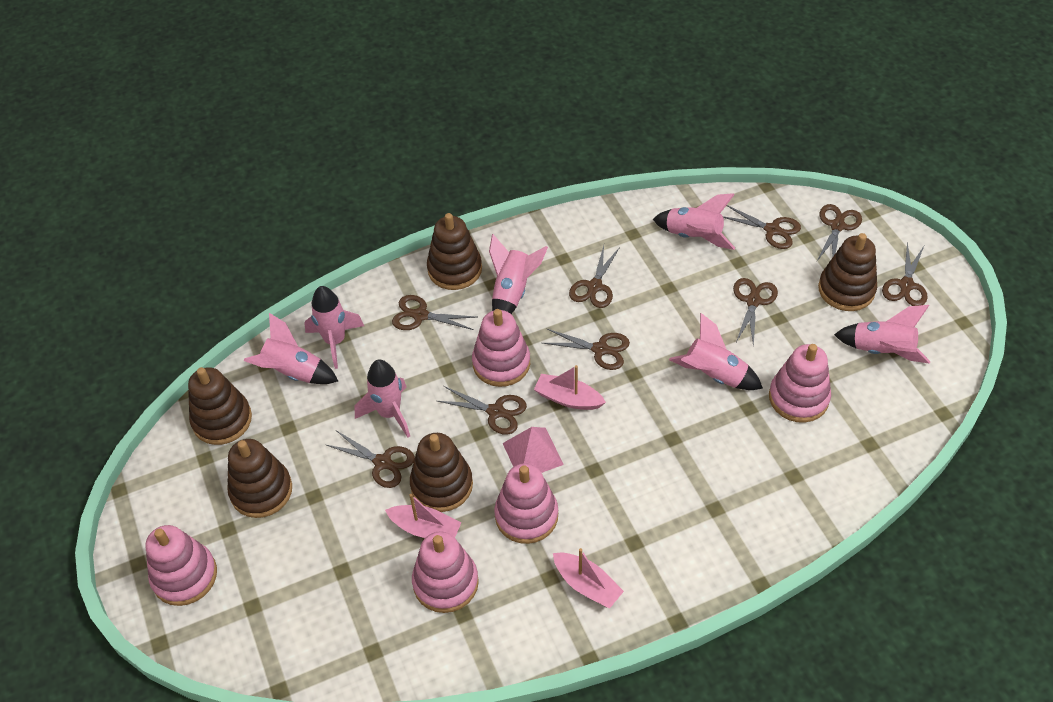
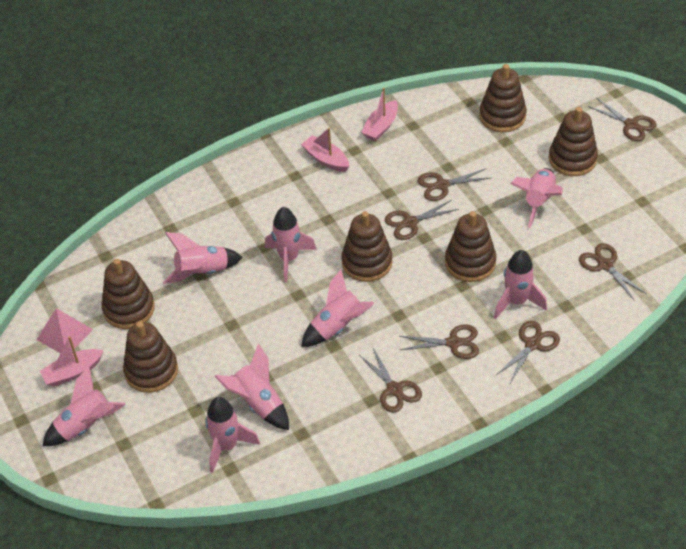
brown scissors: [326,430,415,488] [392,295,476,330] [437,386,527,435] [542,329,630,370] [569,245,620,308] [723,205,801,249] [733,278,778,347] [817,204,862,261] [882,242,928,306] = 9 -> [358,346,422,413] [385,200,459,240] [399,325,479,359] [418,168,491,201] [496,321,560,383] [579,243,647,301] [588,98,657,141] = 7
brown stacking toy: [188,367,252,445] [227,439,292,518] [410,433,473,512] [427,213,482,290] [818,233,877,311] = 5 -> [101,259,155,329] [123,321,178,393] [341,211,393,282] [445,211,496,282] [479,64,527,132] [549,107,598,176] = 6
pink rocket: [244,313,338,384] [304,286,364,369] [355,359,410,438] [489,234,548,314] [653,193,735,250] [669,313,763,390] [834,305,930,364] = 7 -> [42,366,126,446] [163,232,243,284] [205,397,260,473] [214,344,289,430] [265,207,317,282] [301,270,374,347] [494,250,547,319] [510,168,563,228] = 8
pink stacking toy: [145,525,217,606] [412,531,479,613] [472,309,530,387] [494,463,558,544] [769,344,831,423] = 5 -> none = 0

